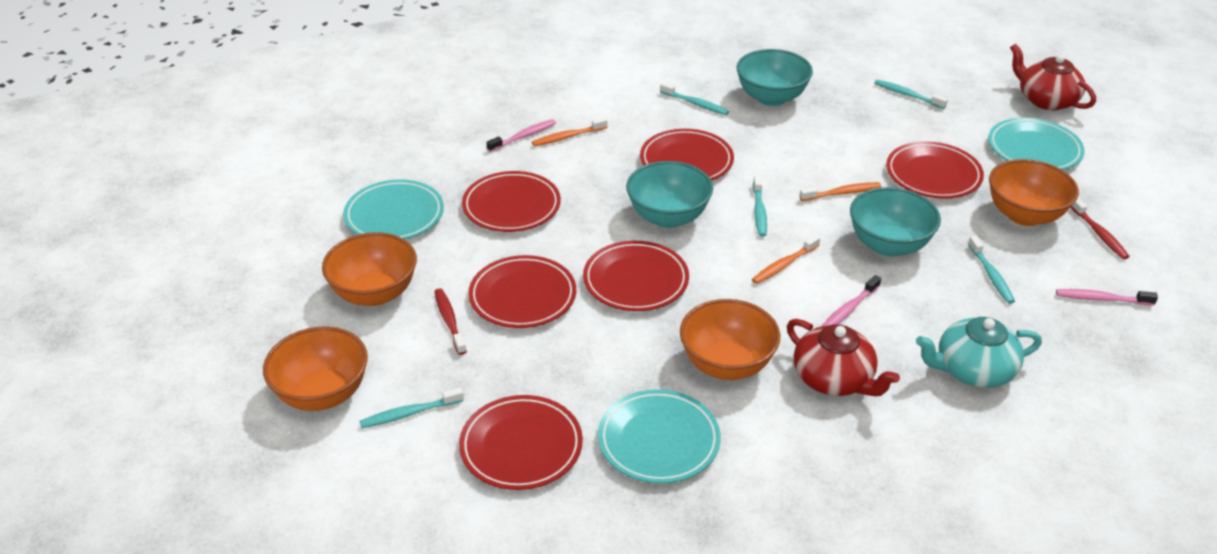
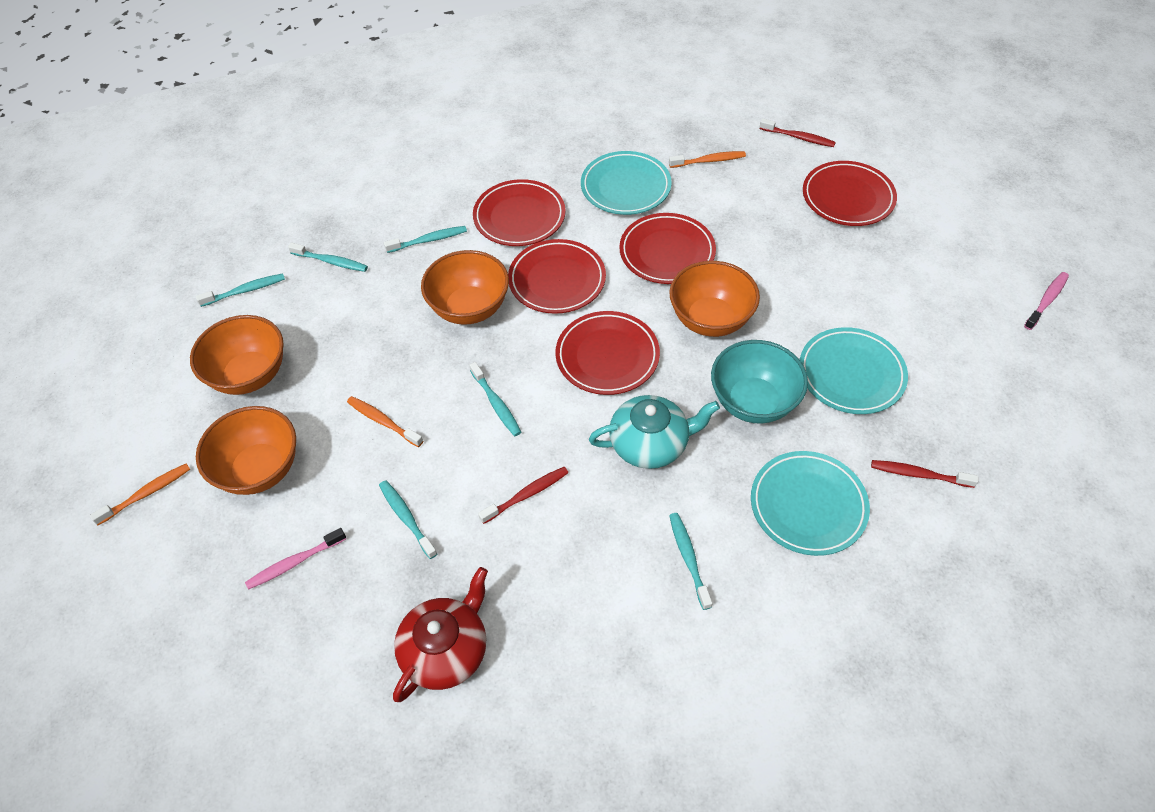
pink toothbrush: [487,119,556,152] [822,275,881,326] [1056,289,1158,306] = 3 -> [245,528,346,590] [1024,272,1069,330] = 2
red plate: [459,395,583,490] [462,171,561,232] [468,255,576,328] [583,241,689,311] [640,129,734,181] [886,141,984,199] = 6 -> [473,179,566,246] [508,239,606,314] [555,311,660,395] [619,213,716,284] [803,161,897,226] = 5
red teapot: [787,319,900,396] [1010,44,1096,111] = 2 -> [393,567,488,702] = 1
red toothbrush: [434,288,467,355] [1071,198,1129,259] = 2 -> [478,467,568,524] [760,118,836,147] [871,460,978,488] = 3
turquoise bowl: [626,161,713,228] [736,49,813,106] [850,187,941,257] = 3 -> [711,340,808,424] = 1
turquoise toothbrush: [359,387,464,428] [660,82,729,115] [753,175,767,237] [874,79,948,109] [968,236,1015,304] = 5 -> [196,273,285,307] [288,243,368,272] [379,480,437,559] [384,226,467,253] [469,362,521,436] [669,513,712,610] = 6

